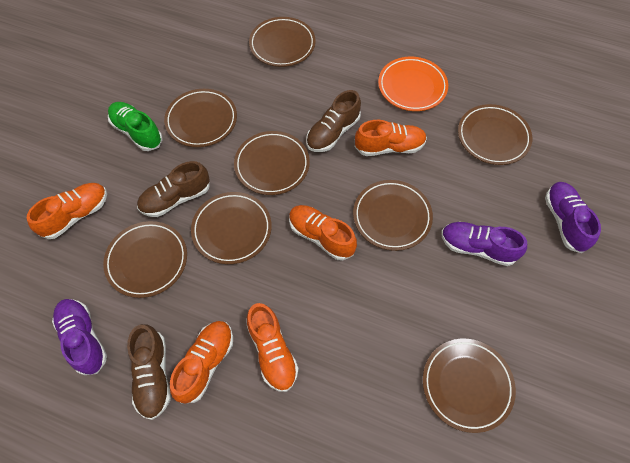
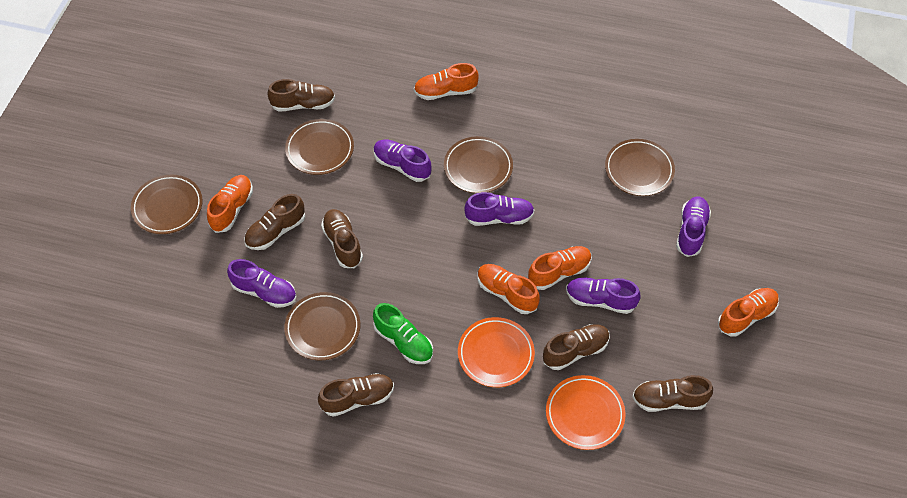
brown plate: [103,221,187,298] [164,89,237,147] [191,192,272,264] [234,131,310,195] [249,17,316,67] [353,180,433,251] [423,339,516,433] [458,104,532,165] = 8 -> [131,175,203,234] [284,292,360,360] [285,119,354,175] [444,136,513,193] [605,139,675,196] = 5
brown shoe: [127,324,171,420] [137,161,210,217] [306,90,361,152] = 3 -> [244,194,305,250] [267,79,335,112] [318,373,394,417] [321,209,363,268] [543,324,610,370] [632,375,713,412] = 6
orange plate: [378,57,448,111] = 1 -> [458,317,535,387] [546,375,625,450] = 2
purple shoe: [52,299,107,375] [441,222,527,266] [545,182,601,253] = 3 -> [227,259,296,308] [374,140,432,182] [464,192,535,226] [566,278,641,314] [676,197,711,257] = 5

